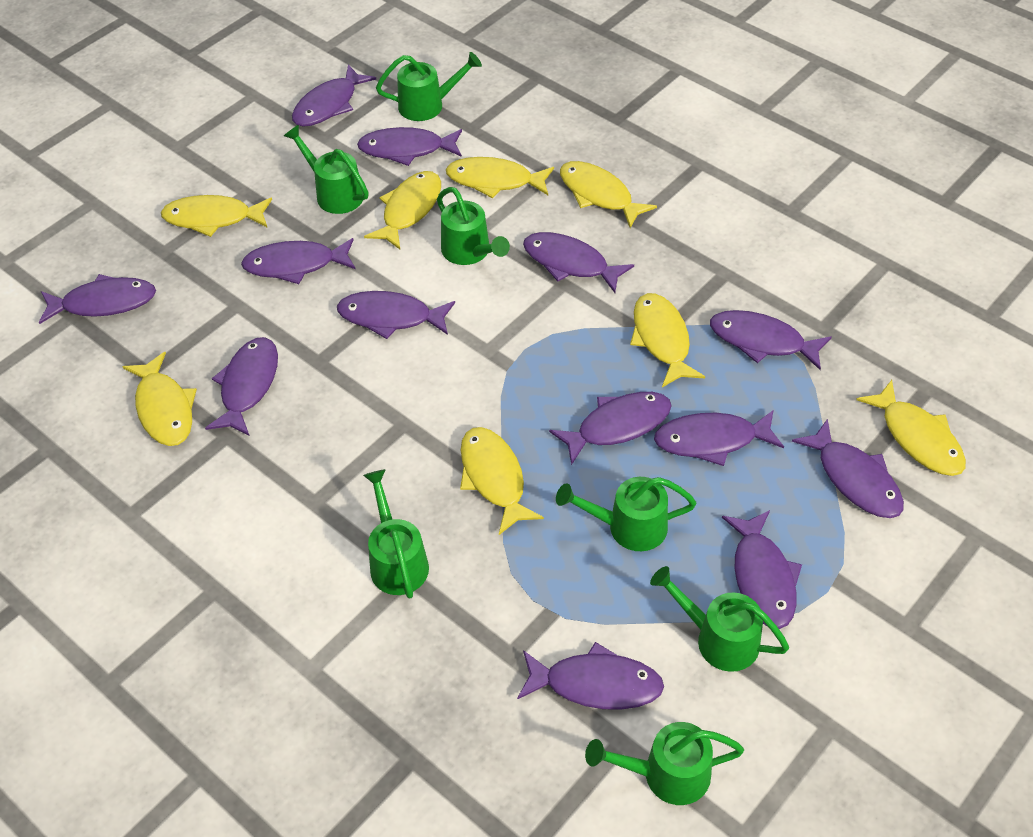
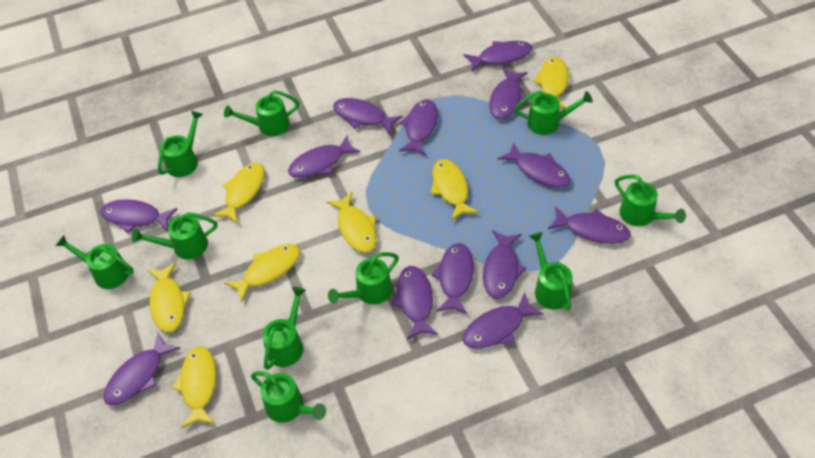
green watering can: [284,125,369,214] [363,469,429,599] [376,52,482,121] [437,187,510,265] [556,477,696,551] [585,722,744,805] [650,566,789,672] = 7 -> [56,235,134,289] [132,212,217,259] [158,111,203,177] [224,90,299,136] [251,371,326,423] [262,287,306,370] [328,252,399,304] [514,91,593,135] [529,232,572,311] [615,175,686,226] = 10
yellow fish: [122,352,197,446] [161,195,272,237] [364,171,441,249] [446,157,554,198] [460,427,544,535] [560,161,657,228] [630,293,705,387] [856,380,966,476] = 8 -> [147,262,191,332] [172,346,217,428] [212,163,265,224] [225,244,301,303] [326,192,377,253] [430,159,479,221] [533,57,569,109] = 7

